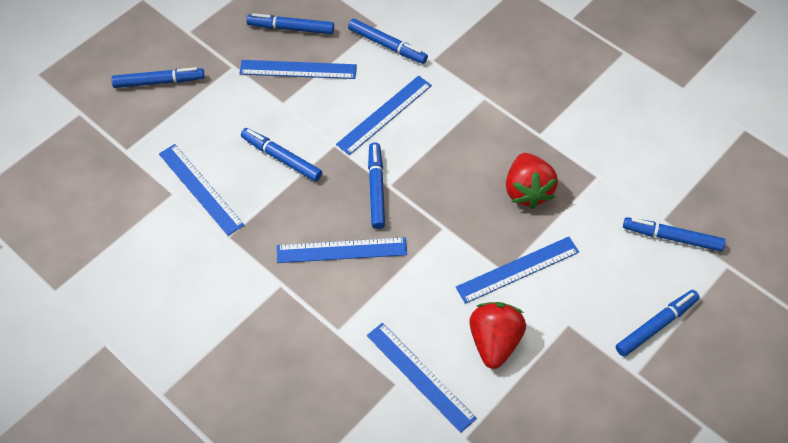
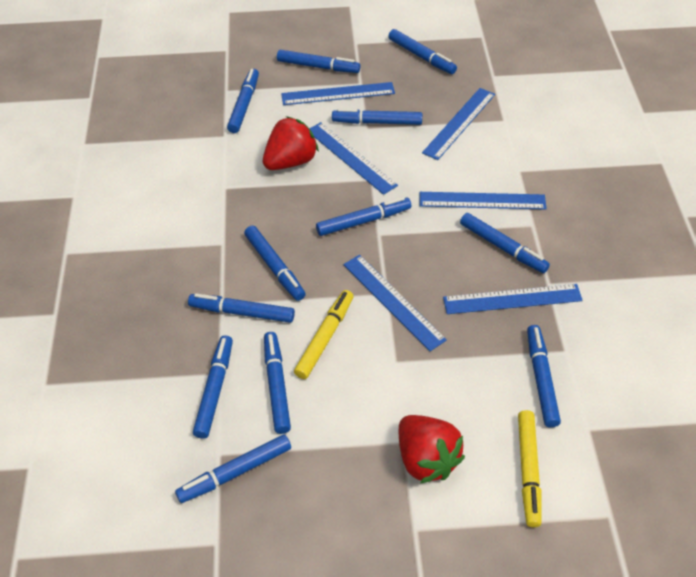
blue marker: [111,67,205,88] [241,128,322,181] [246,13,334,34] [348,19,428,64] [368,142,385,229] [616,290,700,357] [623,217,726,252] = 7 -> [175,435,291,503] [188,293,295,323] [193,335,233,439] [227,69,259,133] [244,226,305,301] [264,332,291,434] [277,50,360,73] [316,197,411,236] [332,108,422,125] [388,29,457,74] [460,213,550,273] [527,325,561,428] = 12
yellow marker: none = 0 -> [294,290,353,379] [518,410,542,527] = 2

